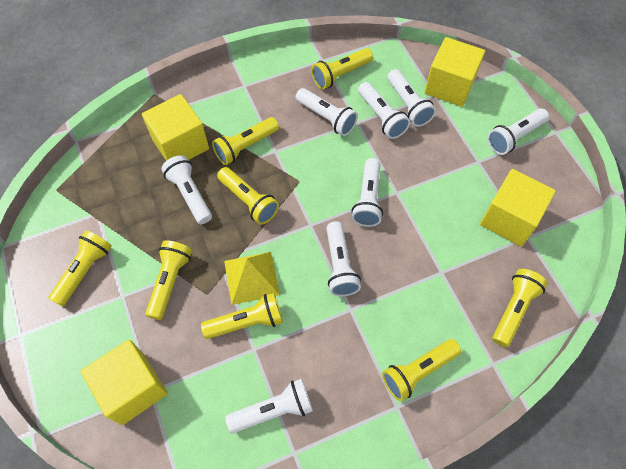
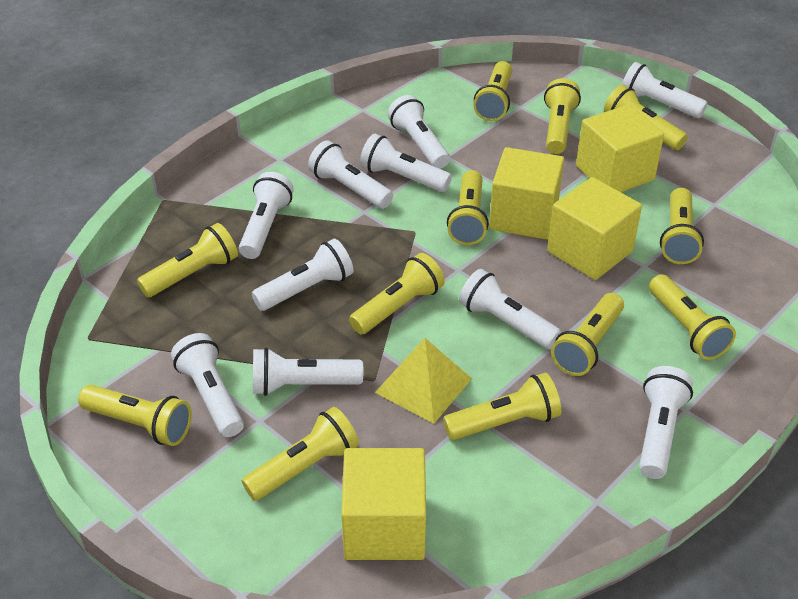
white flashlight: [161,155,212,224] [225,379,313,433] [295,88,358,136] [326,221,361,296] [352,158,383,227] [358,82,410,139] [387,69,436,127] [487,108,549,155] = 8 -> [171,333,244,437] [239,172,294,259] [251,239,354,311] [253,348,363,396] [308,140,393,209] [360,134,452,192] [388,95,450,169] [459,269,561,349] [622,62,708,118] [639,366,693,479] = 10
yellow flashlight: [48,230,112,306] [145,240,192,320] [201,293,283,339] [212,117,279,165] [217,167,279,225] [311,48,373,89] [382,339,461,401] [492,269,547,347] = 8 -> [78,385,192,446] [137,223,238,297] [242,407,359,501] [349,253,445,334] [443,373,561,440] [447,170,489,245] [473,61,512,121] [544,78,581,154] [551,293,624,376] [604,85,688,150] [649,274,736,360] [660,188,704,264] = 12

